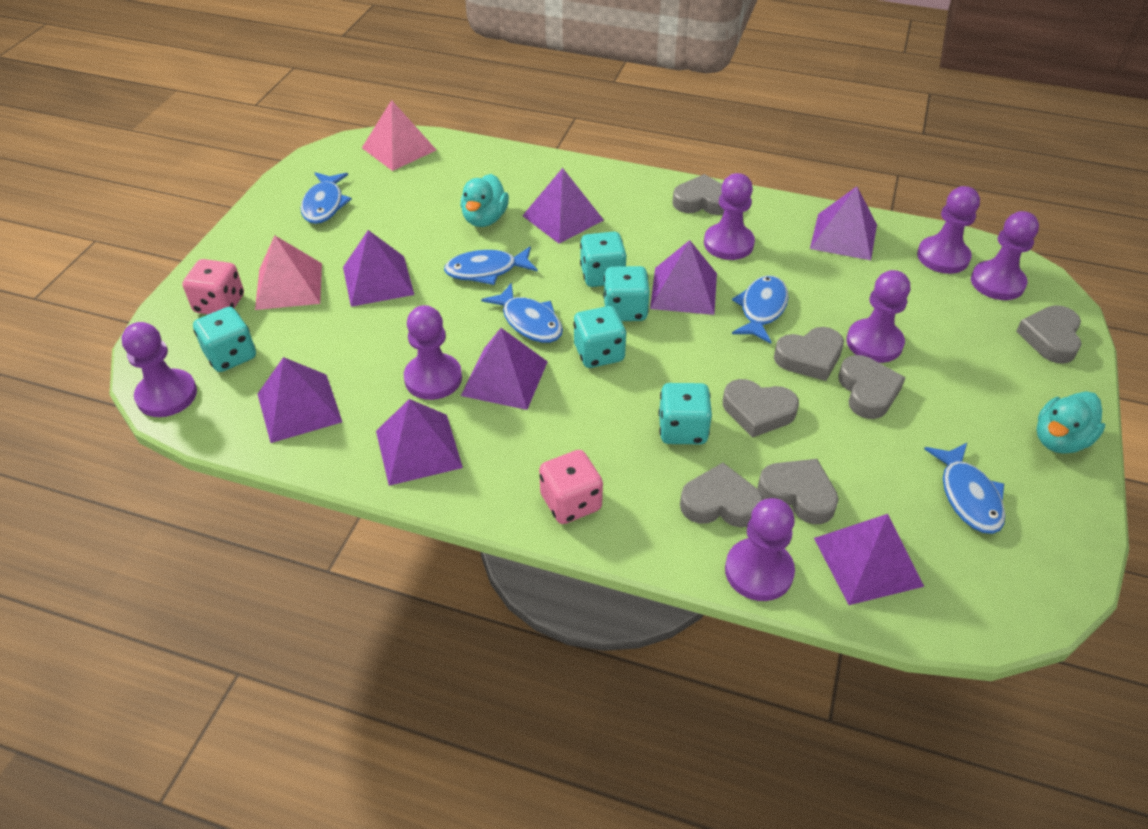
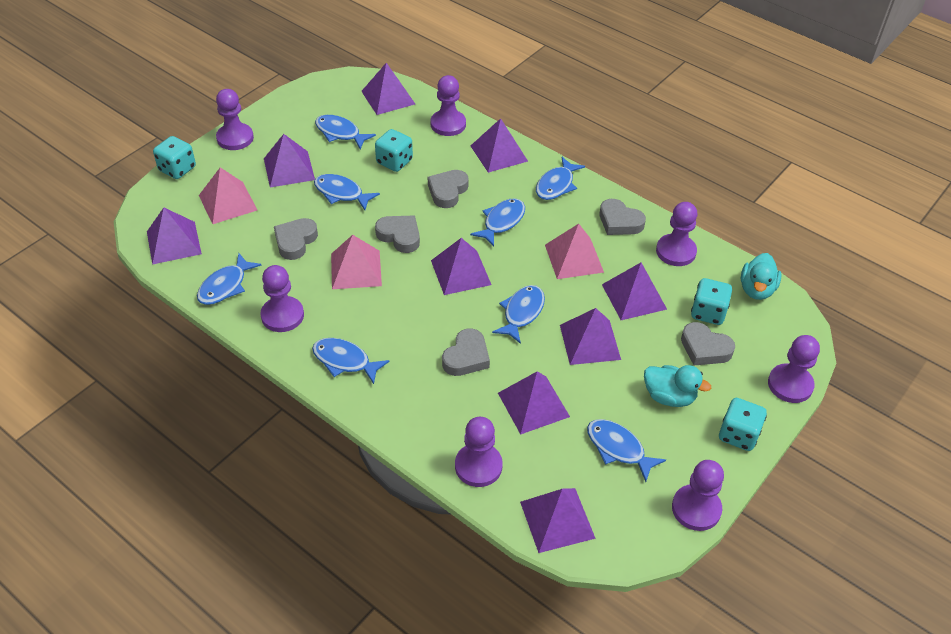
blue fish: [301,172,352,224] [444,246,538,285] [481,283,563,343] [732,275,789,344] [924,443,1005,534] = 5 -> [197,253,262,305] [312,338,390,384] [314,174,380,210] [315,115,376,149] [470,198,525,247] [492,285,545,344] [536,157,585,200] [587,419,666,482] = 8
grey heart: [672,174,724,215] [680,463,763,527] [723,379,799,438] [758,459,839,524] [774,327,844,381] [838,355,906,419] [1016,305,1082,364] = 7 -> [274,218,318,260] [375,216,420,253] [428,170,469,208] [442,328,490,376] [600,199,646,235] [681,322,735,365] = 6
pink dice: [182,259,244,314] [539,450,603,524] = 2 -> none = 0
pink pyramid: [255,235,322,310] [362,100,436,171] = 2 -> [199,168,257,224] [331,235,382,289] [545,224,604,279] = 3
purple pyramid: [258,357,342,443] [343,230,414,307] [376,399,463,486] [461,328,548,410] [522,168,604,244] [650,240,717,315] [810,186,877,260] [814,514,924,605] = 8 -> [147,208,202,265] [264,134,315,187] [361,63,415,115] [431,238,491,295] [471,118,528,173] [498,371,570,435] [520,488,596,553] [560,308,621,365] [602,263,667,320] = 9
turquoise dice: [193,307,256,372] [573,306,627,368] [580,232,627,287] [603,266,650,321] [658,383,712,444] = 5 -> [153,136,196,179] [375,129,413,172] [691,278,732,325] [719,398,767,451] = 4

